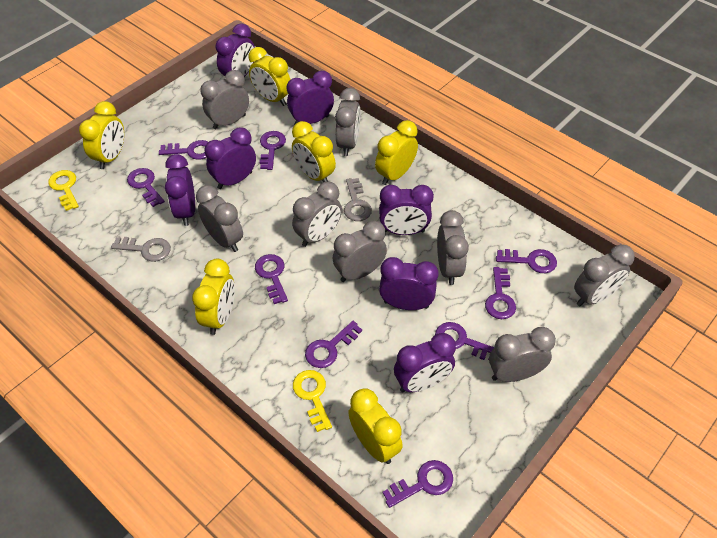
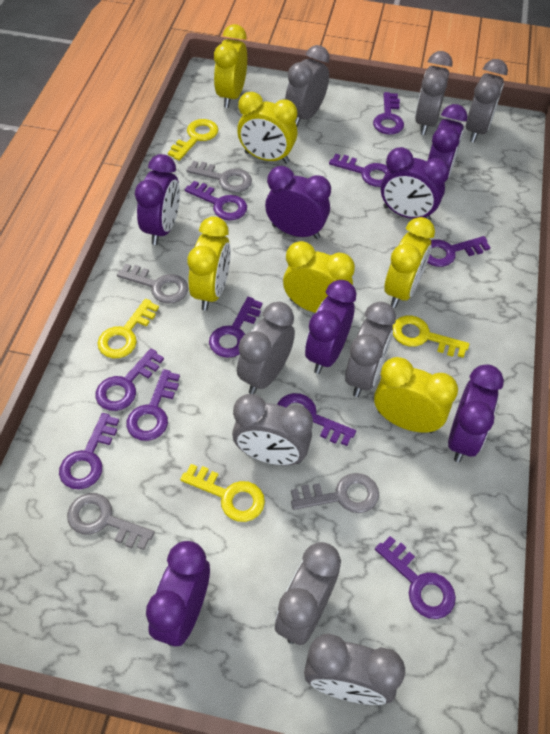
grey key: [111,237,171,262] [344,178,372,221] = 2 -> [67,493,155,550] [117,264,188,304] [186,161,252,193] [291,473,379,513] = 4
purple key: [127,168,165,207] [159,140,208,160] [255,254,288,304] [259,131,286,170] [305,321,362,368] [382,460,453,508] [435,322,495,360] [485,267,516,319] [496,249,557,273] = 9 -> [59,413,119,490] [95,348,164,411] [127,369,180,441] [185,181,247,220] [209,297,263,358] [277,393,356,446] [329,154,388,187] [373,92,404,135] [375,536,456,619] [427,236,491,267] = 10
yellow key: [48,170,79,211] [293,370,332,432] = 2 -> [98,299,159,358] [168,119,218,161] [180,464,265,522] [393,315,469,358] = 4

